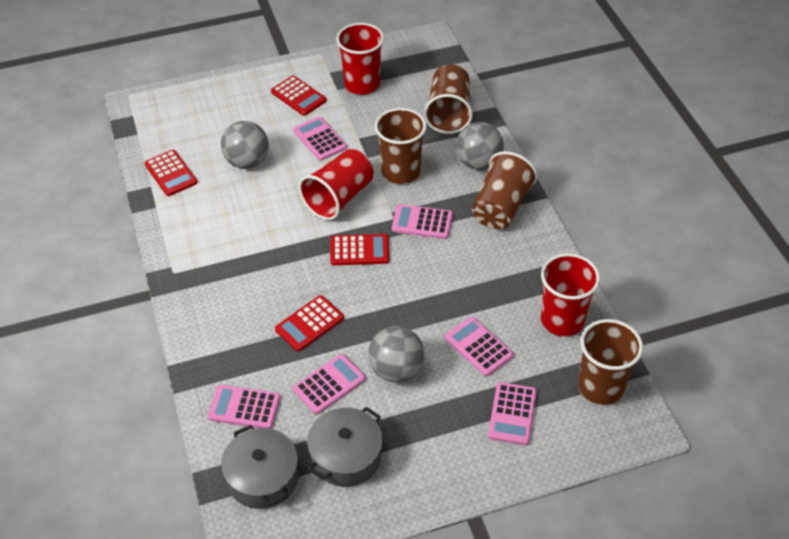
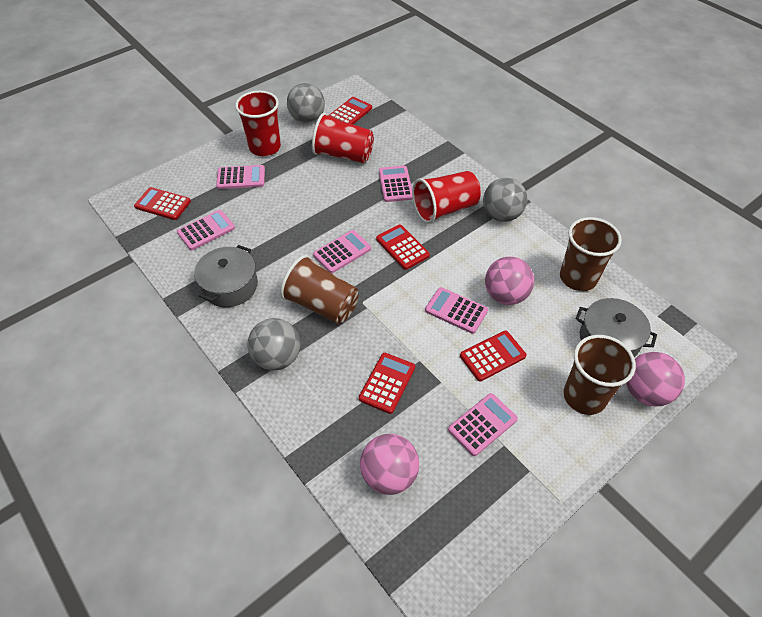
brown cup: [375,108,427,184] [424,64,473,134] [472,151,538,229] [578,319,643,405] = 4 -> [280,255,359,324] [560,217,622,291] [563,335,636,415] = 3
pink ball: none = 0 -> [360,434,419,495] [485,257,534,305] [626,352,685,406] = 3
red calculator: [145,150,197,196] [271,76,327,116] [275,295,344,351] [330,234,389,265] = 4 -> [134,187,191,220] [328,97,372,125] [359,353,415,414] [376,225,430,270] [460,331,527,381] = 5

